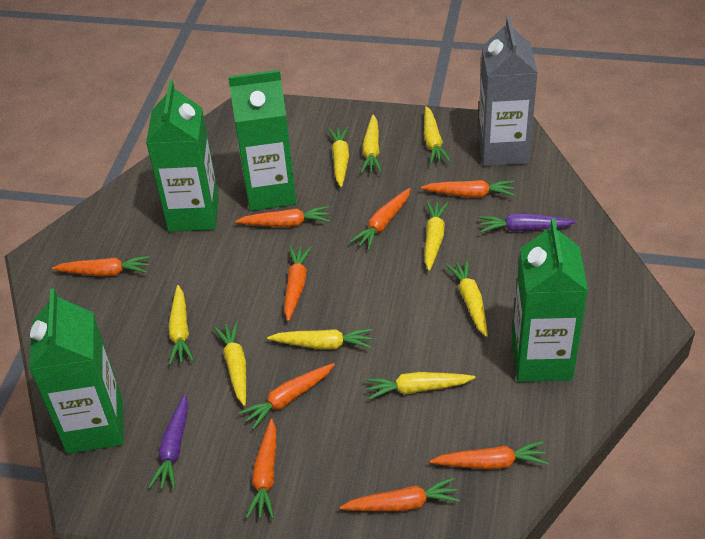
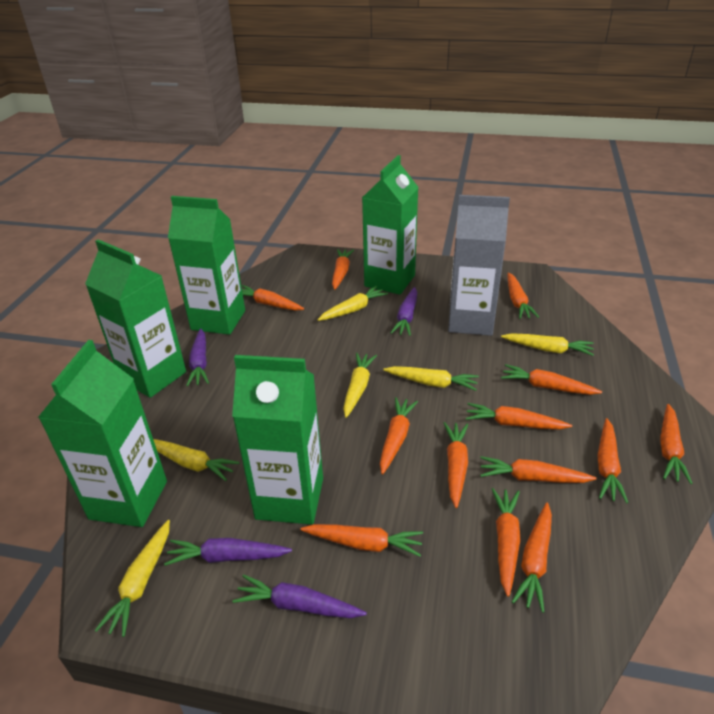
green carton: [29,289,124,454] [146,80,219,232] [228,70,297,211] [512,218,588,382] = 4 -> [38,340,167,527] [85,239,186,398] [168,196,245,335] [232,355,323,525] [362,155,419,295] = 5
orange carrot: [52,256,150,276] [235,206,330,227] [239,363,335,429] [246,419,276,519] [284,246,312,321] [340,477,460,511] [350,188,410,250] [421,180,515,197] [430,441,548,470] = 9 -> [242,285,304,311] [300,524,423,557] [332,249,354,290] [380,397,418,474] [444,422,468,508] [466,403,572,430] [480,456,597,483] [492,488,521,597] [501,364,602,395] [508,273,539,319] [512,503,552,613] [597,418,628,503] [660,404,693,484] = 13
purple carrot: [148,394,188,490] [478,213,576,233] = 2 -> [164,538,292,566] [186,329,209,387] [233,574,367,618] [391,287,417,336] = 4
yellow carrot: [169,285,194,365] [214,321,246,406] [267,329,372,349] [328,127,349,187] [361,114,382,173] [365,372,476,400] [424,106,451,164] [425,201,448,271] [445,259,488,337] = 9 -> [95,520,170,637] [153,439,239,481] [318,286,388,321] [343,353,377,418] [383,366,479,391] [501,333,594,356] = 6

